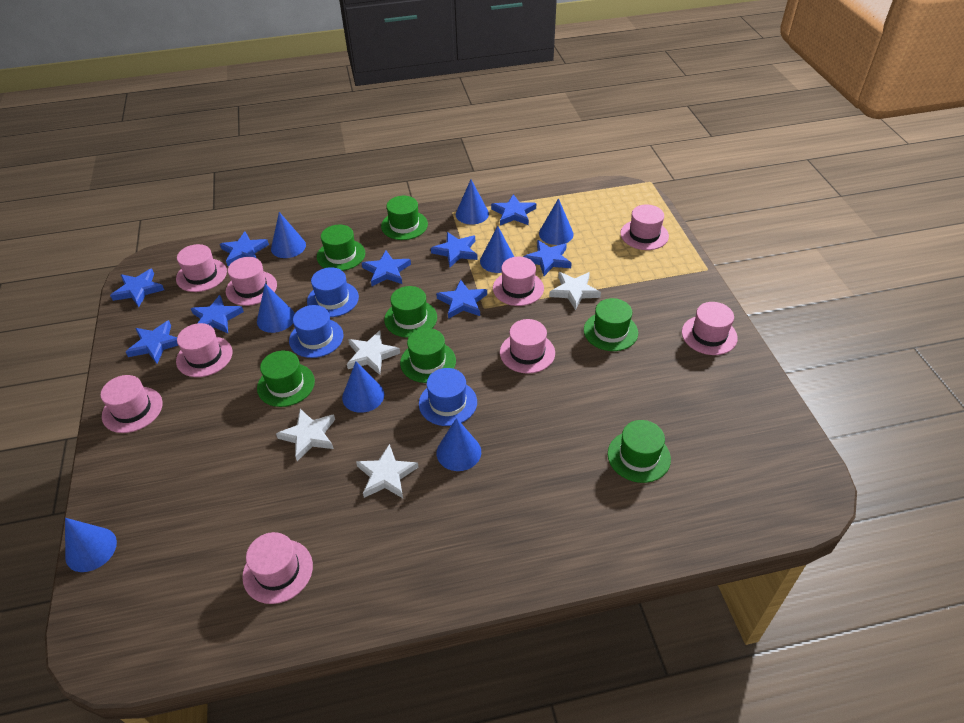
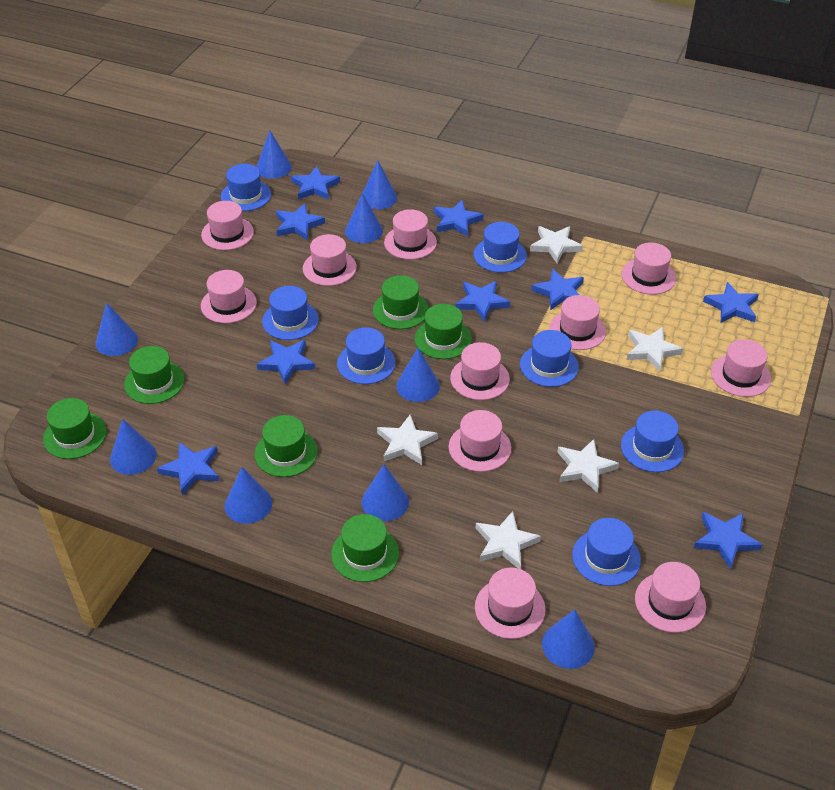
blue cone: [65,518,117,572] [257,284,295,333] [271,212,306,258] [342,361,384,413] [437,418,481,471] [456,180,489,224] [480,226,514,273] [539,198,573,245] = 8 -> [95,303,138,356] [110,419,156,475] [225,467,272,524] [256,131,292,178] [345,193,383,243] [361,465,409,521] [363,160,397,209] [396,348,440,402] [542,609,595,669] = 9
blue hat: [289,305,343,358] [307,267,359,317] [419,368,477,426] = 3 -> [221,164,271,211] [262,286,319,340] [337,327,396,384] [474,222,527,273] [520,330,579,387] [572,518,641,586] [621,410,684,472] = 7
green hat: [257,350,315,407] [317,225,365,271] [381,196,428,240] [384,286,437,338] [400,328,456,383] [584,298,638,351] [608,420,671,483] = 7 -> [43,398,107,459] [124,346,184,404] [254,415,318,477] [331,514,399,582] [373,275,429,329] [414,304,472,359] = 6
pink hat: [101,375,163,433] [176,244,227,292] [176,323,232,377] [226,257,277,306] [242,532,313,604] [493,257,544,306] [500,319,555,374] [620,205,669,250] [682,302,738,355] = 9 -> [201,201,254,250] [201,270,257,323] [303,234,357,286] [384,209,437,260] [449,410,511,472] [450,342,510,400] [475,567,546,639] [549,295,606,350] [622,243,676,295] [635,562,706,633] [711,339,771,397] = 11
white star: [276,409,335,461] [347,330,400,375] [356,444,419,498] [549,272,601,310] = 4 -> [377,414,438,465] [476,511,541,569] [530,226,583,263] [557,439,619,493] [626,327,683,371] = 5

